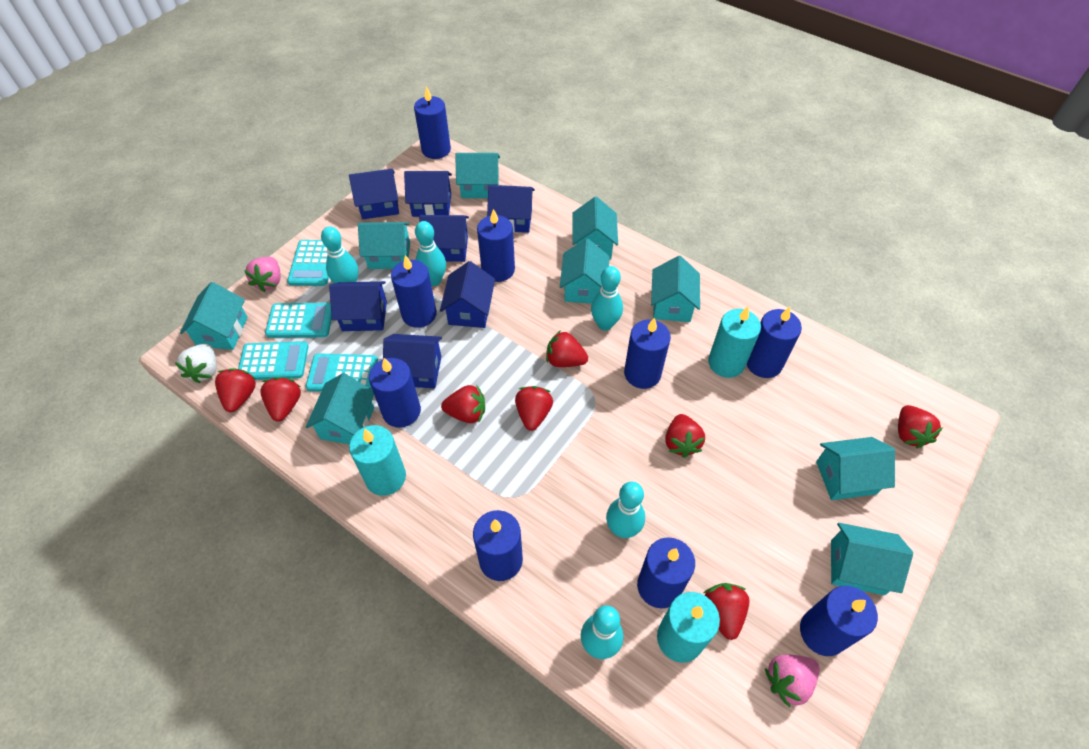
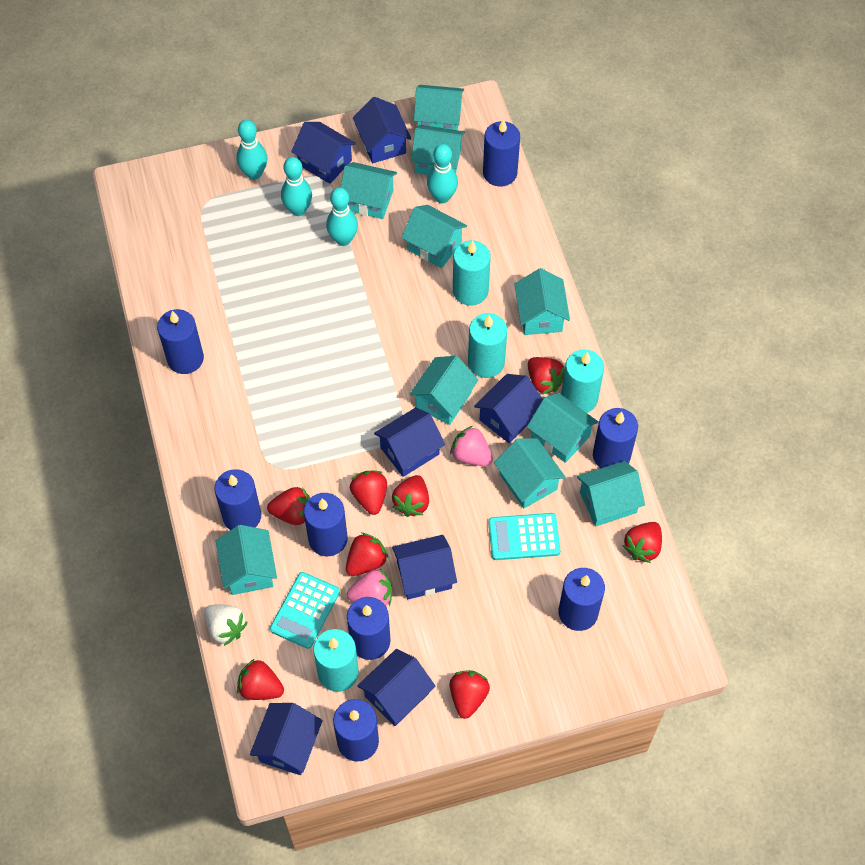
blue candle: [369,358,421,428] [391,255,437,328] [414,86,451,159] [473,510,523,581] [477,209,515,282] [624,318,671,389] [637,537,695,608] [747,307,802,378] [800,586,878,656] = 9 -> [157,309,204,374] [214,469,261,530] [304,493,348,556] [333,699,379,762] [347,597,390,660] [483,119,520,187] [558,568,605,631] [593,408,638,468] = 8
turquoise bowling pin: [321,226,358,283] [415,221,446,286] [581,605,623,659] [591,266,623,330] [606,482,645,538] = 5 -> [236,120,267,180] [281,157,312,216] [326,187,358,246] [427,144,458,203] = 4
turquoise calculator: [238,341,308,380] [265,303,332,338] [287,240,329,286] [306,353,378,392] = 4 -> [270,572,340,649] [488,513,560,560] = 2
turquoise candle: [349,425,406,496] [657,592,720,663] [708,307,761,378] = 3 -> [313,629,359,692] [453,241,491,305] [468,313,507,378] [561,349,604,413] = 4
turquoise house: [180,282,248,350] [306,373,374,445] [358,222,410,269] [455,153,500,198] [560,239,610,304] [572,197,618,259] [651,256,700,322] [816,437,895,500] [831,523,913,595] = 9 -> [216,525,277,595] [341,162,397,219] [402,205,467,268] [409,356,478,425] [411,125,465,175] [414,85,464,130] [494,438,566,508] [515,268,570,335] [527,393,598,463] [577,461,645,527] = 10

